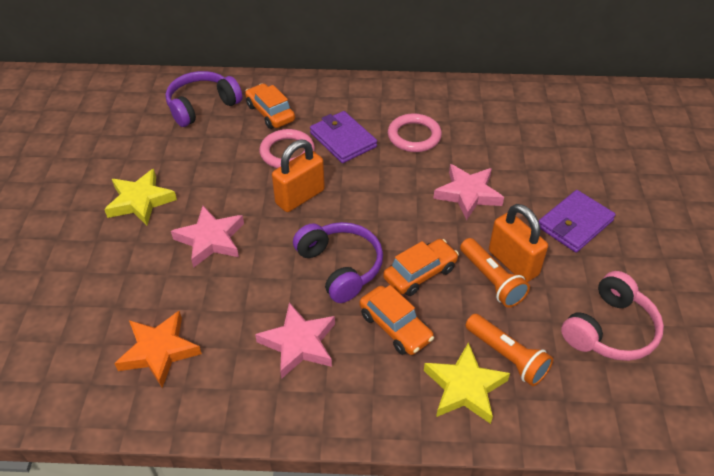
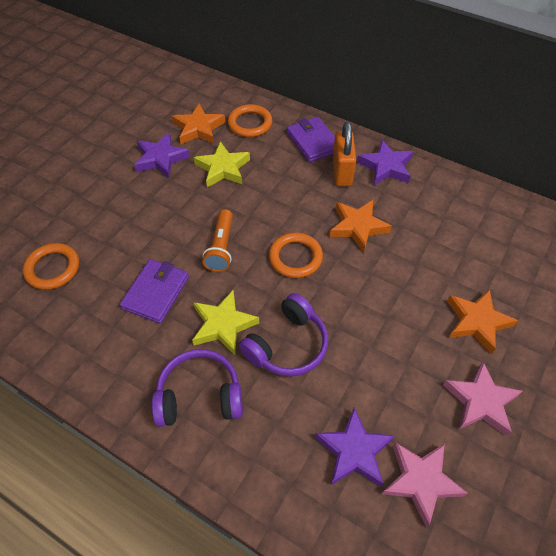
orange car: [245,83,295,129] [360,285,434,355] [383,239,459,296] = 3 -> none = 0
orange flashlight: [460,238,530,308] [465,314,553,386] = 2 -> [202,209,233,272] = 1
orange padlock: [272,140,325,212] [489,204,548,282] = 2 -> [333,121,357,186] = 1
orange ring: none = 0 -> [23,243,79,290] [228,104,273,137] [269,233,323,278] = 3
orange star: [114,311,202,388] = 1 -> [172,103,225,144] [330,200,392,252] [447,289,518,354] = 3
pink headphones: [561,271,664,361] = 1 -> none = 0
pink ring: [259,129,315,168] [388,113,442,152] = 2 -> none = 0
pink star: [171,206,244,268] [255,302,335,379] [433,164,504,220] = 3 -> [382,442,468,528] [443,361,522,436] = 2
purple star: none = 0 -> [134,132,190,178] [315,408,395,487] [357,140,413,185] = 3

